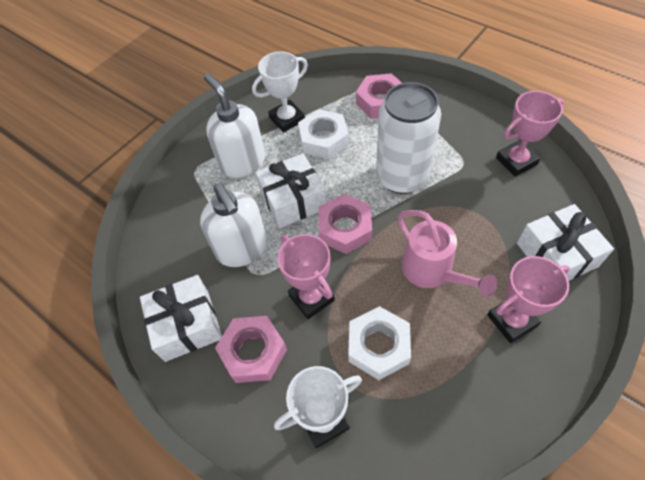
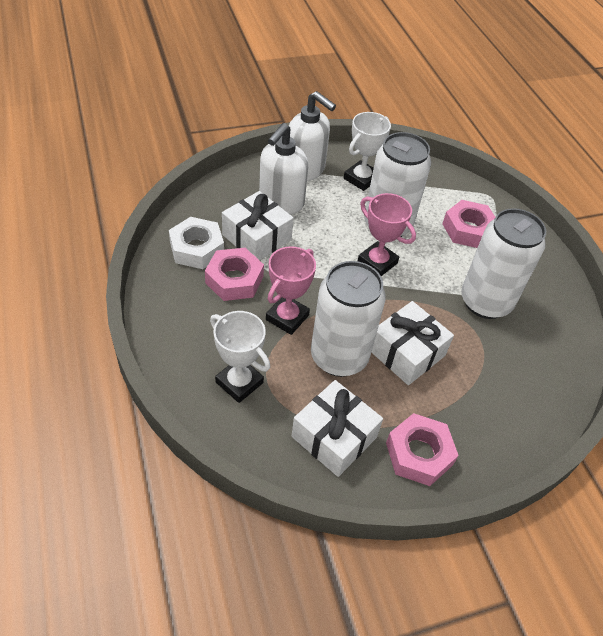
pink trophy: [277,234,335,319] [487,256,570,343] [496,91,564,176] = 3 -> [266,246,316,335] [358,193,416,276] = 2
pink watering can: [397,210,497,297] = 1 -> none = 0
white can: [376,82,441,194] = 1 -> [311,261,386,377] [364,132,431,237] [461,208,546,319] = 3
white nut: [298,109,349,159] [348,306,411,380] = 2 -> [169,217,224,269] = 1

